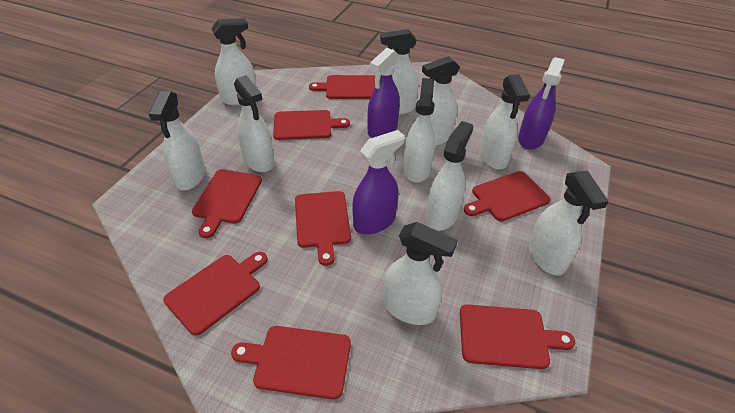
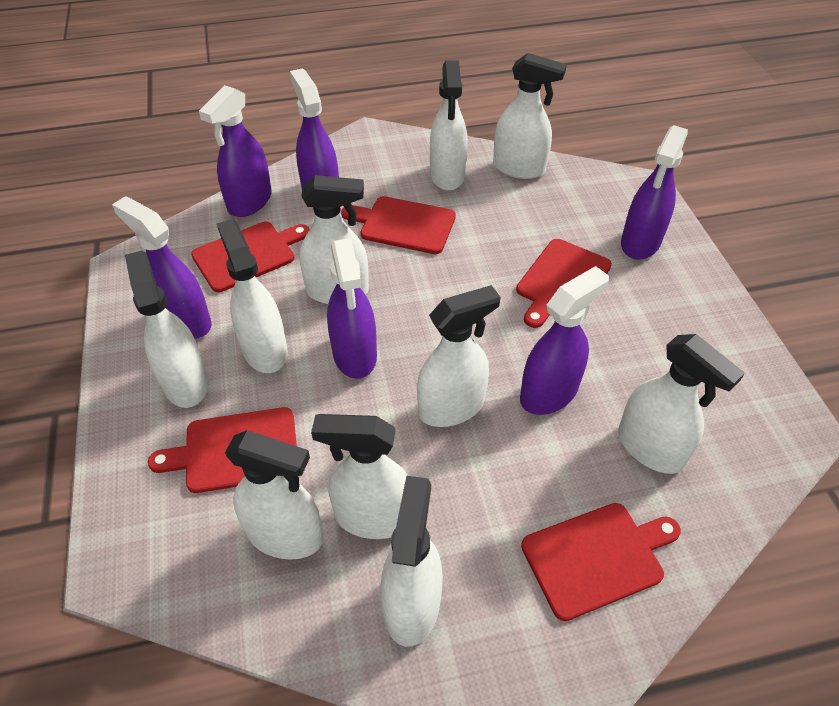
purple spray bottle: [352,130,405,234] [367,48,400,138] [518,57,565,150] = 3 -> [112,196,212,339] [199,85,272,217] [290,68,339,188] [327,238,377,379] [520,266,609,415] [621,125,688,260] = 6
red cutting board: [163,252,268,336] [192,169,262,238] [231,326,351,400] [273,110,350,140] [295,191,351,266] [309,75,376,99] [460,304,575,369] [464,171,551,221] = 8 -> [148,407,297,493] [191,222,310,292] [341,196,456,254] [516,239,612,328] [521,503,681,621] = 5

